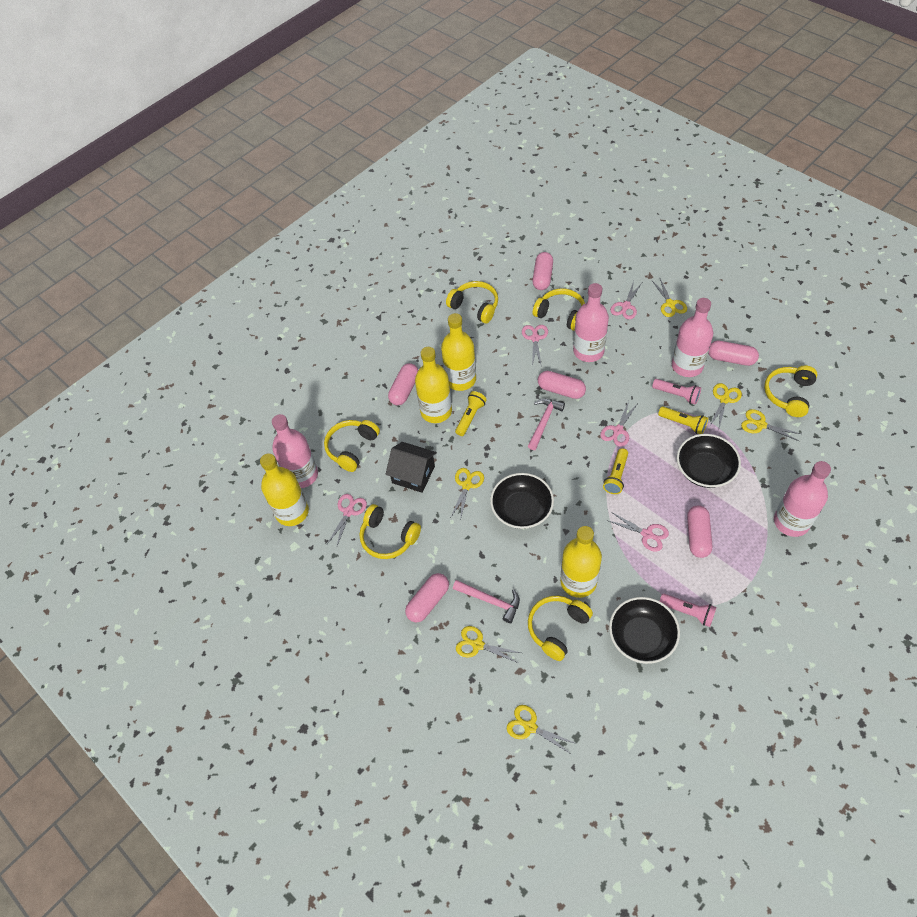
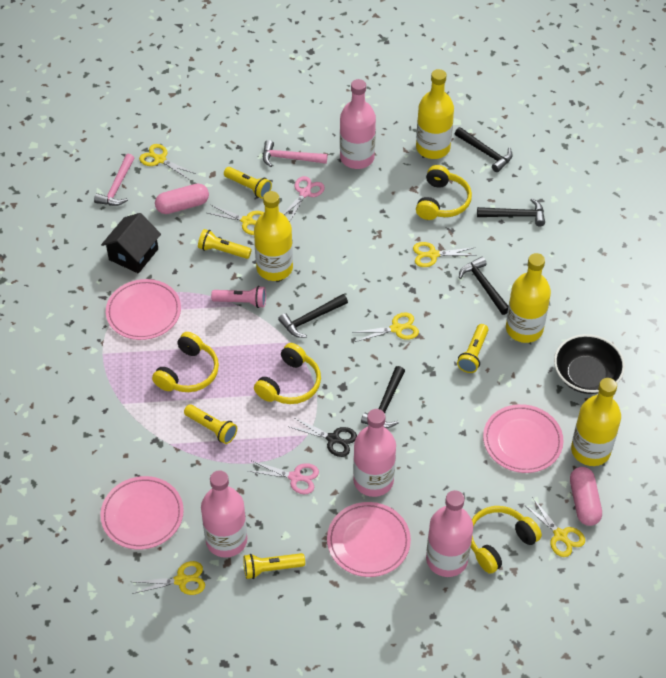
black bowl: [490,473,554,529] [609,597,680,664] [677,434,741,488] = 3 -> [554,334,625,394] = 1
black hammer: none = 0 -> [278,294,348,338] [361,366,405,428] [455,127,513,172] [459,257,508,315] [477,198,545,227] = 5
black scissors: none = 0 -> [290,417,357,457] = 1
pink capsule: [388,363,418,405] [405,573,449,623] [532,252,553,290] [538,371,586,399] [687,505,712,558] [708,341,759,366] = 6 -> [155,184,209,214] [570,467,602,526] = 2
pink flashlight: [652,379,701,405] [660,593,716,627] = 2 -> [211,286,266,308] = 1
pink plate: none = 0 -> [100,476,184,550] [106,279,181,340] [327,502,411,577] [483,404,564,473] = 4
pink scissors: [327,494,367,548] [522,325,548,367] [600,401,638,447] [606,512,669,552] [610,281,642,319] = 5 -> [248,461,319,494] [284,176,325,222] = 2
yellow flashlight: [455,391,487,436] [603,448,628,494] [658,406,708,434] = 3 -> [184,404,237,444] [198,229,252,259] [224,167,272,199] [243,553,305,579] [457,324,488,373] = 5
yellow headphones: [324,420,380,472] [359,504,421,559] [446,281,498,323] [528,596,593,661] [533,288,585,331] [764,365,818,417] = 6 -> [152,332,219,392] [254,343,321,404] [416,165,472,220] [471,506,542,574] = 4

